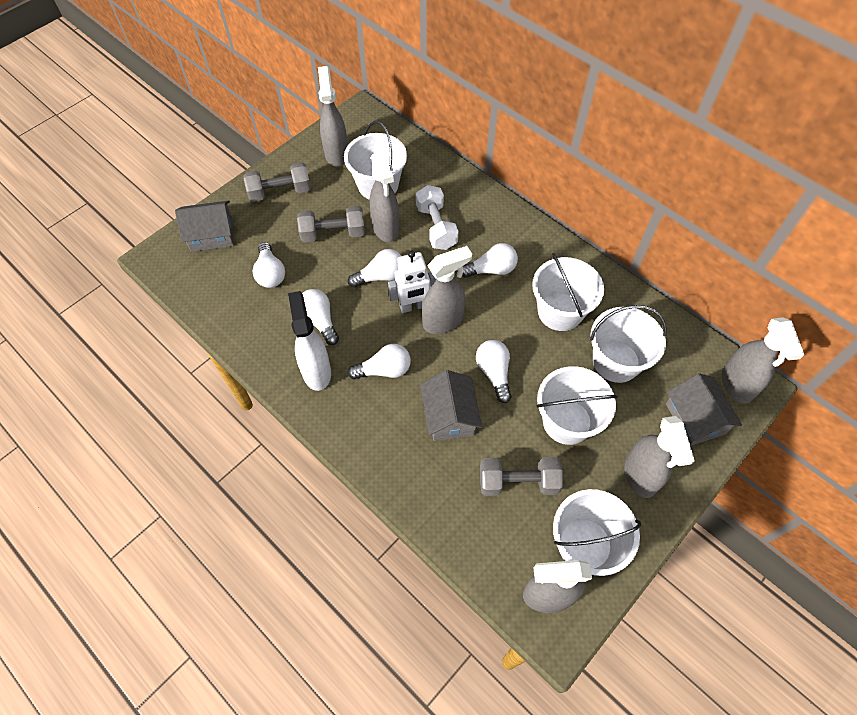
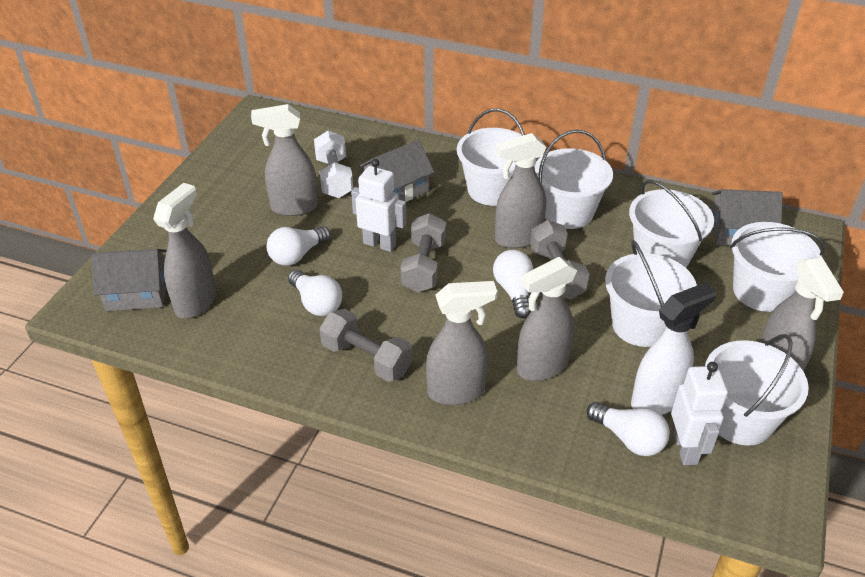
white bucket: [344,121,407,200] [532,253,604,331] [536,366,618,445] [553,489,641,576] [590,305,667,383] = 5 -> [457,109,525,206] [534,129,613,229] [605,240,697,347] [629,180,714,268] [705,334,809,446] [730,222,825,312] = 6
white light bulb: [253,242,285,288] [302,289,339,345] [348,249,401,287] [348,344,411,380] [462,243,518,278] [476,340,511,403] = 6 -> [267,226,331,266] [288,270,342,316] [493,250,533,318] [587,402,670,456] = 4
white robot: [388,251,436,313] = 1 -> [351,159,407,252] [671,362,728,465] = 2

